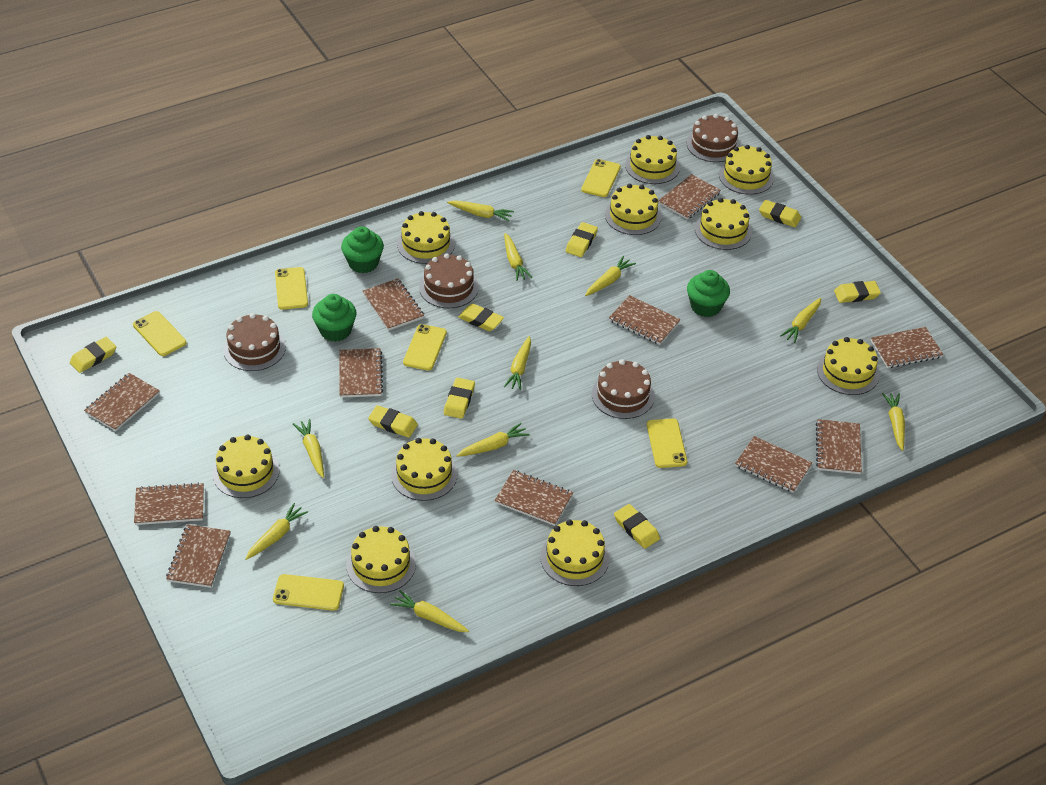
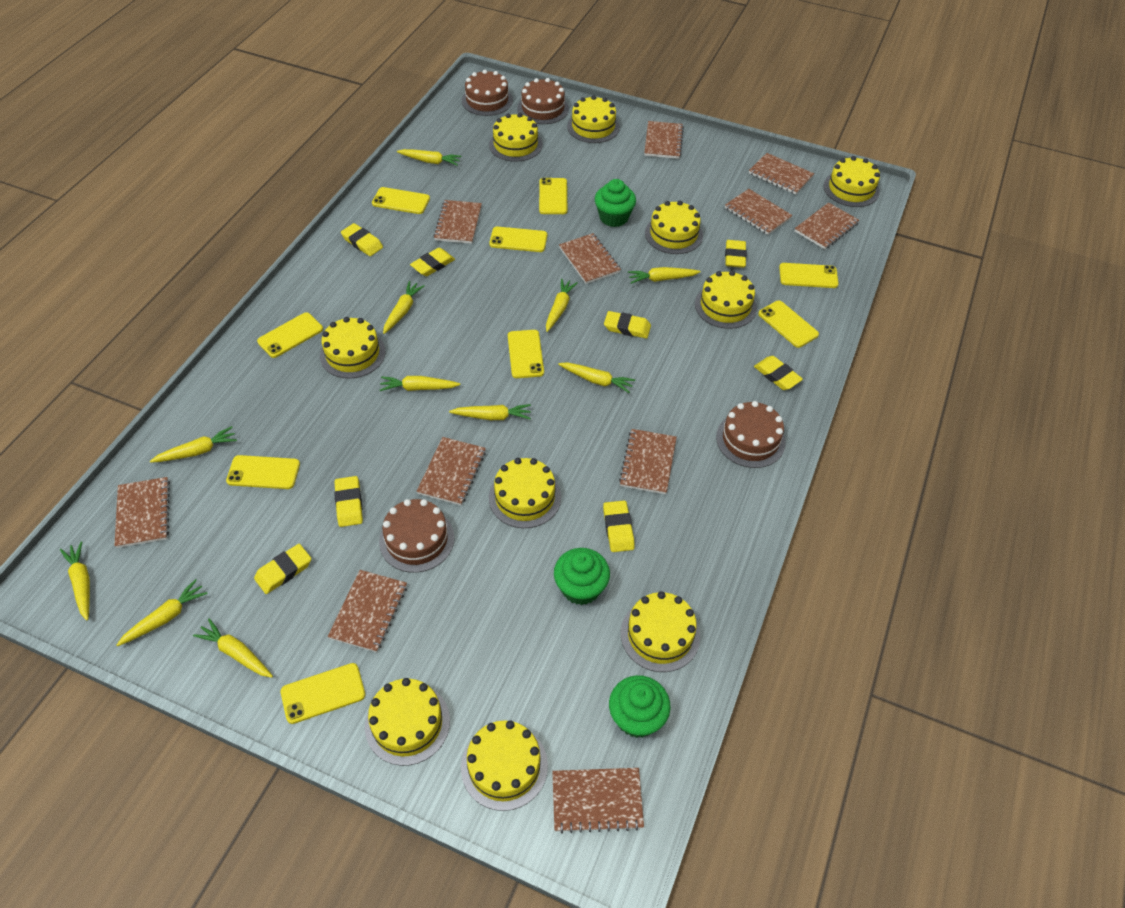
yellow carrot: [245,503,308,560] [293,419,324,478] [390,590,469,632] [447,200,514,222] [456,423,530,457] [504,233,532,281] [504,336,531,390] [585,256,636,296] [780,298,821,343] [882,393,905,451] = 10 -> [60,541,90,621] [117,579,208,646] [150,426,237,463] [193,618,273,678] [380,376,460,391] [383,281,425,334] [397,149,462,166] [449,404,531,420] [546,279,578,332] [558,362,635,393] [628,267,701,284] = 11
yellow phone: [133,311,187,356] [273,574,344,611] [275,267,308,310] [403,324,447,371] [581,159,621,197] [647,418,687,468] = 6 -> [226,455,300,489] [257,312,323,358] [281,663,365,724] [372,187,430,214] [489,227,547,252] [508,330,544,378] [539,178,567,214] [758,301,819,348] [779,263,839,288] = 9

